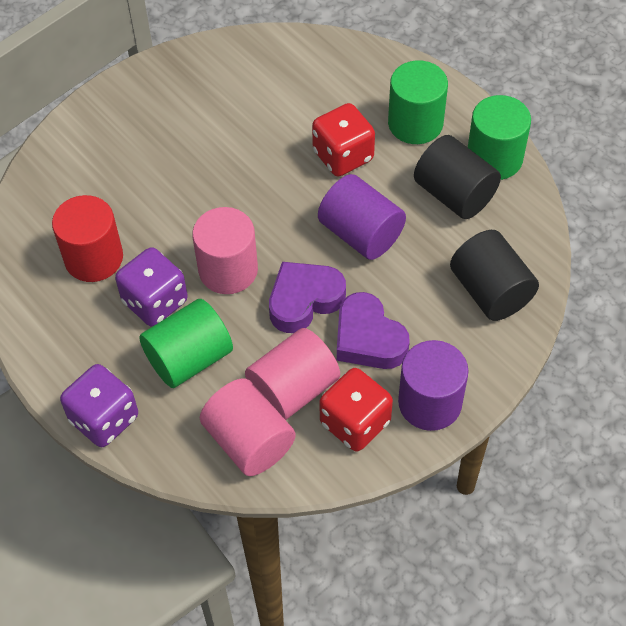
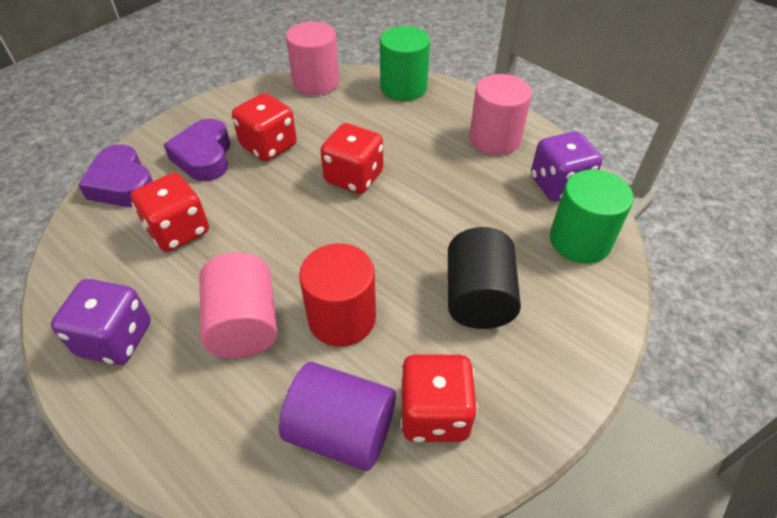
black cylinder: [414,135,501,219] [450,230,539,321] = 2 -> [448,227,521,329] = 1
green cylinder: [139,299,233,388] [388,60,448,144] [468,95,531,180] = 3 -> [380,26,430,101] [550,170,634,263] = 2
purple cylinder: [318,174,406,260] [398,340,468,431] = 2 -> [279,362,396,471] = 1
red dice: [312,103,375,177] [319,368,393,452] = 2 -> [131,173,209,252] [232,93,297,161] [320,123,383,194] [400,355,478,442] = 4

